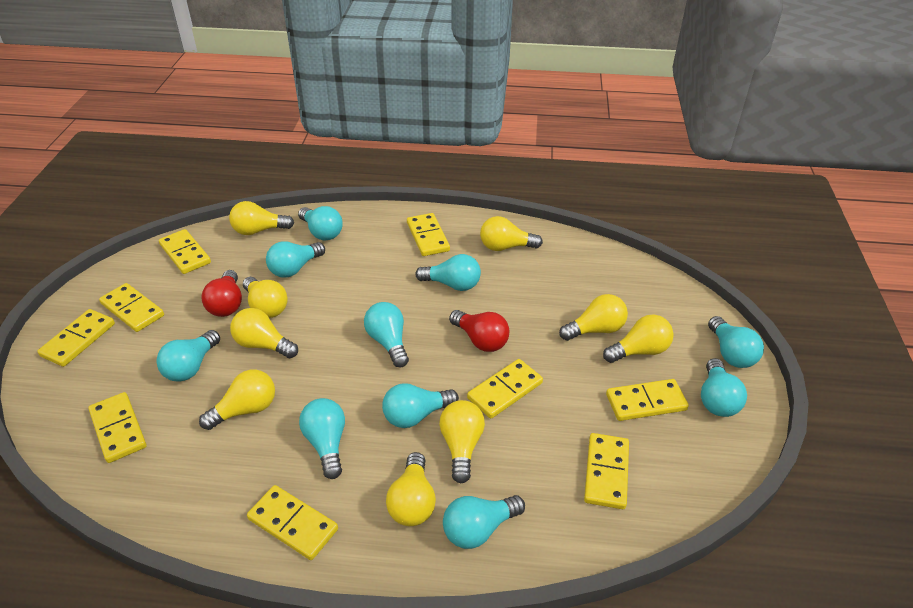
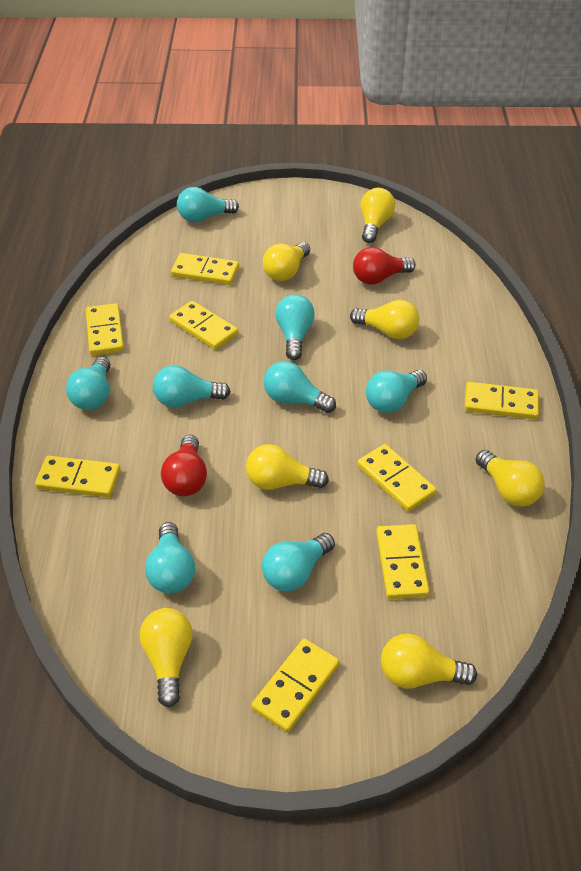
turquoise light bulb: [156,330,220,382] [266,241,325,278] [298,206,343,240] [299,398,345,479] [364,302,409,367] [382,383,459,428] [415,254,481,291] [443,495,525,549] [701,358,747,417] [708,316,764,368] = 10 -> [66,357,110,410] [145,522,195,594] [153,365,231,407] [177,187,239,222] [262,533,335,592] [264,361,336,413] [275,294,315,360] [366,370,427,413] = 8
yellow domino: [37,309,115,367] [88,392,146,463] [99,283,164,332] [159,229,211,274] [247,485,338,560] [407,213,450,256] [467,359,543,419] [584,433,629,509] [606,379,689,421] = 9 -> [35,456,121,497] [86,303,124,355] [169,301,238,350] [171,253,239,285] [251,638,340,733] [357,444,437,512] [376,524,430,599] [465,382,539,419] = 8
yellow light bulb: [199,370,275,430] [229,201,294,235] [230,308,298,358] [243,277,288,318] [386,452,436,526] [439,400,485,483] [480,216,543,251] [559,294,628,341] [603,315,674,363] = 9 -> [140,608,193,707] [246,444,329,490] [263,242,310,281] [350,300,419,339] [361,188,395,243] [381,633,477,689] [476,450,545,507] = 7

